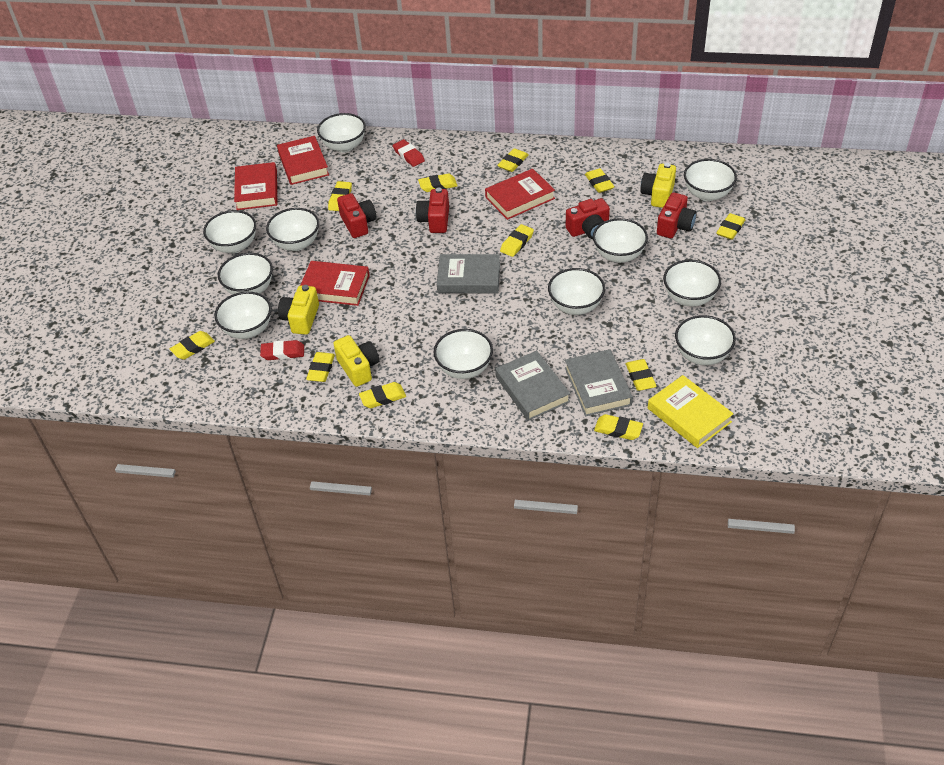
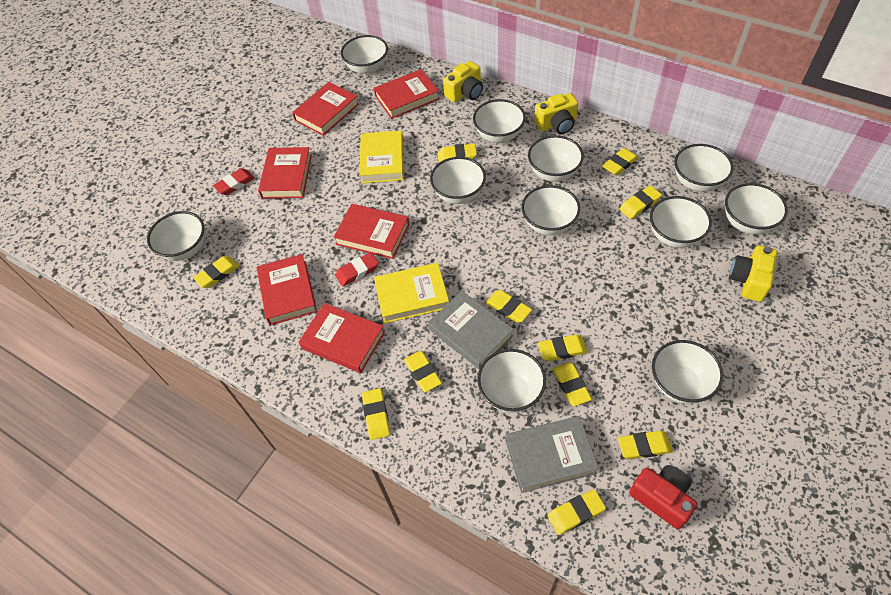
grey book: [437,254,500,293] [495,351,571,421] [565,349,633,416] = 3 -> [428,291,514,369] [505,416,599,493] = 2
red book: [234,162,277,210] [277,136,329,185] [300,261,370,306] [485,169,555,220] = 4 -> [257,254,317,326] [258,147,312,199] [292,82,359,136] [299,303,385,373] [333,204,410,259] [374,69,439,119] = 6
red camera: [337,193,376,238] [416,187,449,233] [566,198,610,239] [657,192,697,238] = 4 -> [629,465,698,529] = 1
yellow book: [648,375,734,448] = 1 -> [359,130,404,183] [374,263,449,323] = 2

